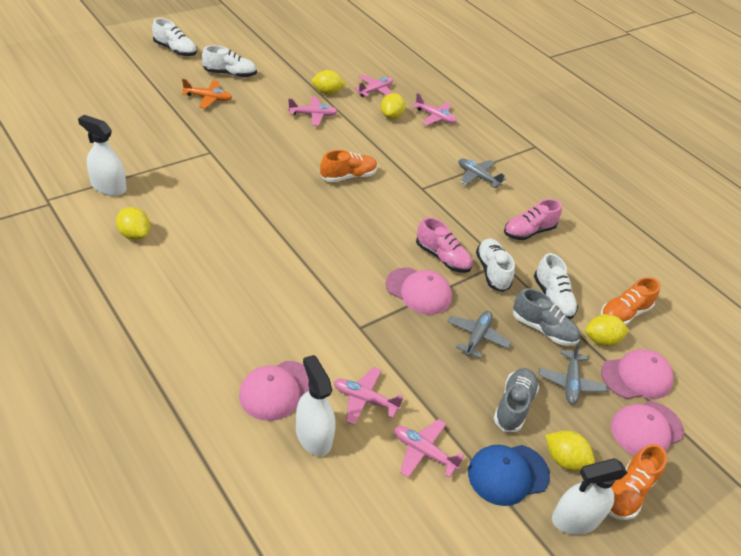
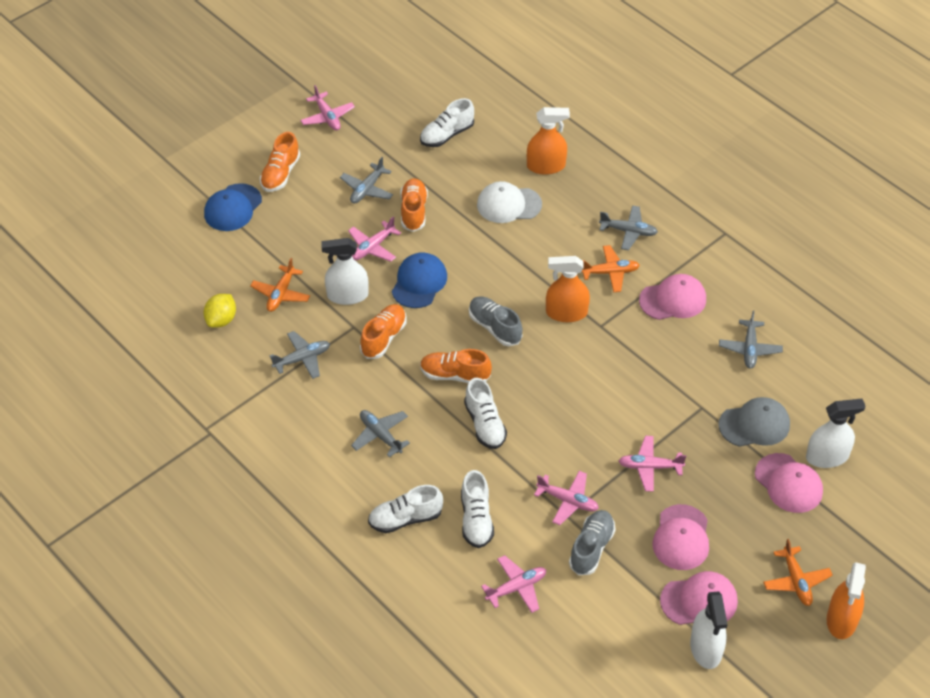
blue cap: [468,445,550,506] = 1 -> [204,183,262,231] [392,252,447,308] = 2
grey cap: none = 0 -> [718,397,790,447] = 1
grey plane: [447,311,511,359] [459,158,506,188] [539,342,607,405] = 3 -> [269,331,330,379] [340,157,393,204] [351,410,410,457] [599,205,658,250] [719,311,783,369] = 5
orange plane: [182,79,232,108] = 1 -> [250,258,310,312] [581,245,640,292] [763,539,833,606] = 3
orange shoe: [320,150,377,182] [601,277,660,325] [608,444,667,520] = 3 -> [260,132,300,192] [360,304,406,359] [400,178,428,232] [420,349,492,383] = 4
orange spray bottle: none = 0 -> [527,107,570,174] [546,256,590,322] [827,562,866,639] = 3
pink shoe: [416,217,473,273] [504,199,562,240] = 2 -> none = 0
white cap: none = 0 -> [477,181,542,223] = 1
yellow lemon: [116,207,150,240] [312,70,346,95] [381,93,405,119] [545,430,595,471] [585,314,629,346] = 5 -> [204,294,236,328] = 1

